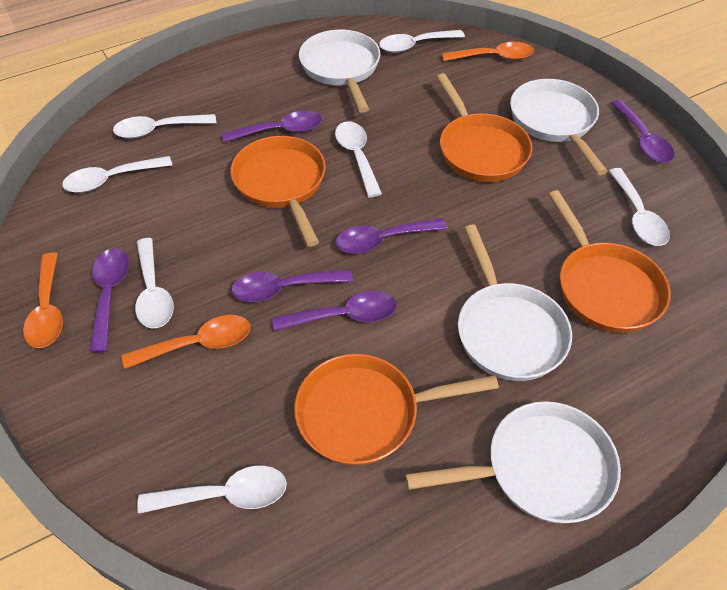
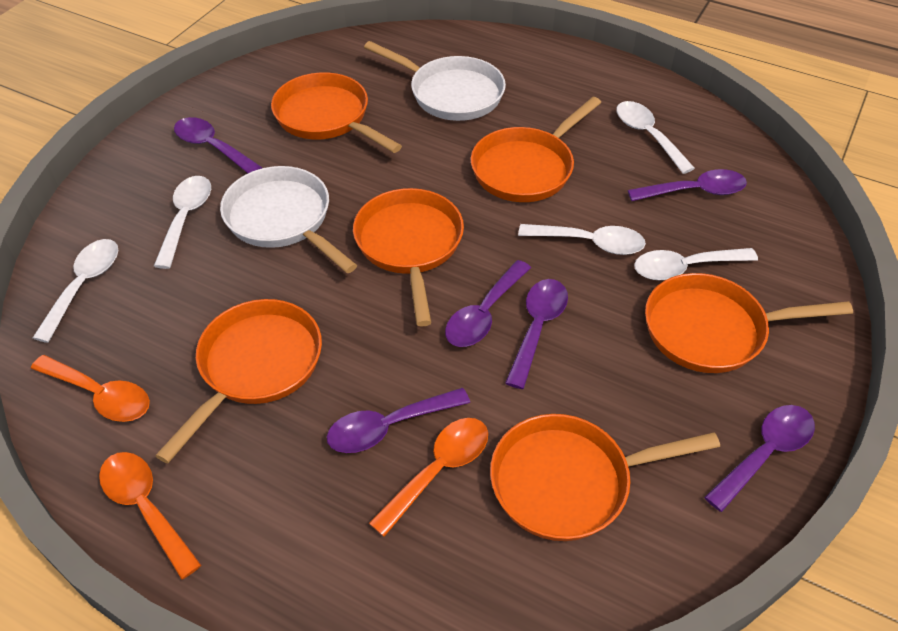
orange pan: [231,136,326,247] [294,354,499,466] [437,73,532,182] [548,190,671,333] = 4 -> [155,299,322,463] [271,72,402,153] [353,188,464,327] [471,97,601,202] [490,414,720,541] [645,273,853,373] = 6
white pan: [299,30,380,113] [405,401,621,523] [458,225,572,381] [510,79,608,175] = 4 -> [220,166,357,273] [364,41,506,121] = 2
white spoon: [62,156,172,193] [113,114,216,139] [135,238,174,328] [137,466,287,514] [335,121,382,198] [379,30,465,53] [609,168,670,246] = 7 -> [33,239,118,343] [154,176,211,269] [518,224,646,255] [616,101,695,174] [634,248,758,280] = 5

